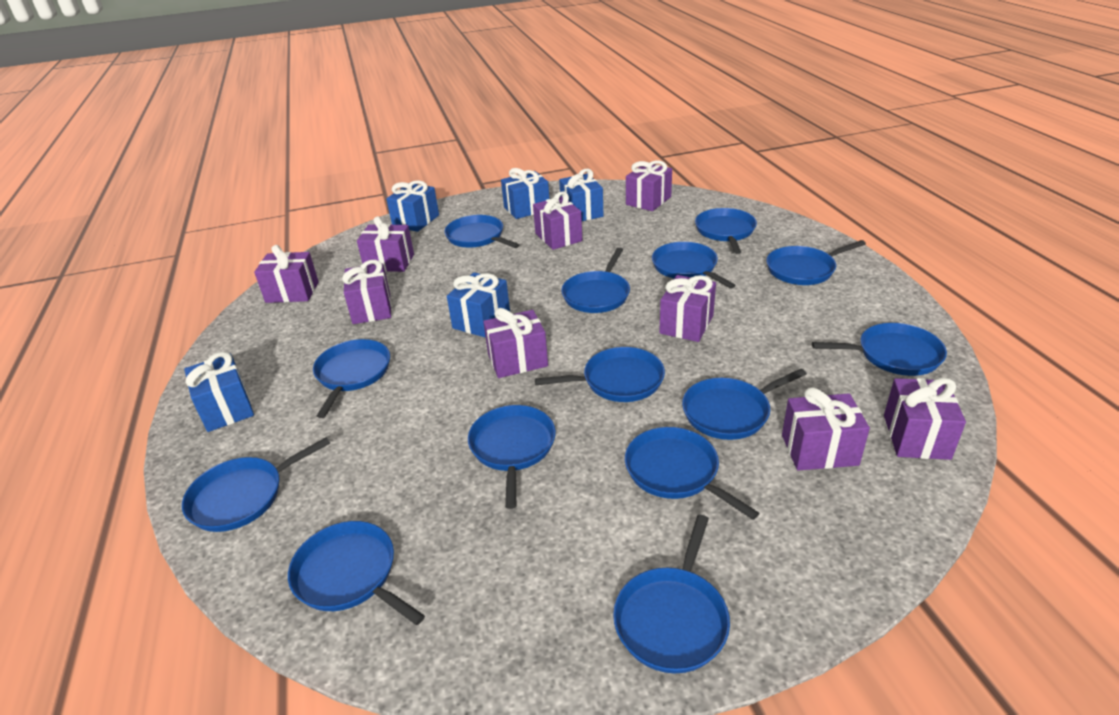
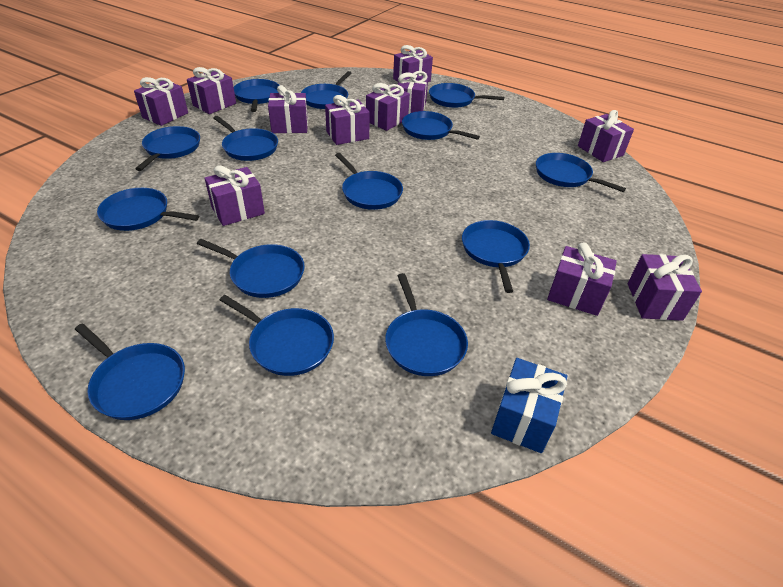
blue gift: [184,352,254,432] [386,180,439,232] [447,273,510,337] [501,168,549,219] [559,169,603,221] = 5 -> [491,358,567,453] = 1
purple gift: [254,245,319,303] [342,260,391,324] [357,216,414,272] [483,308,548,378] [533,191,582,250] [626,161,672,211] [659,275,716,342] [782,388,870,470] [884,378,966,460] = 9 -> [134,77,188,126] [187,67,236,114] [205,165,265,226] [268,85,308,133] [325,95,370,145] [366,83,410,131] [393,45,433,82] [396,71,428,114] [547,243,617,316] [578,110,634,162] [628,254,702,321] = 11

